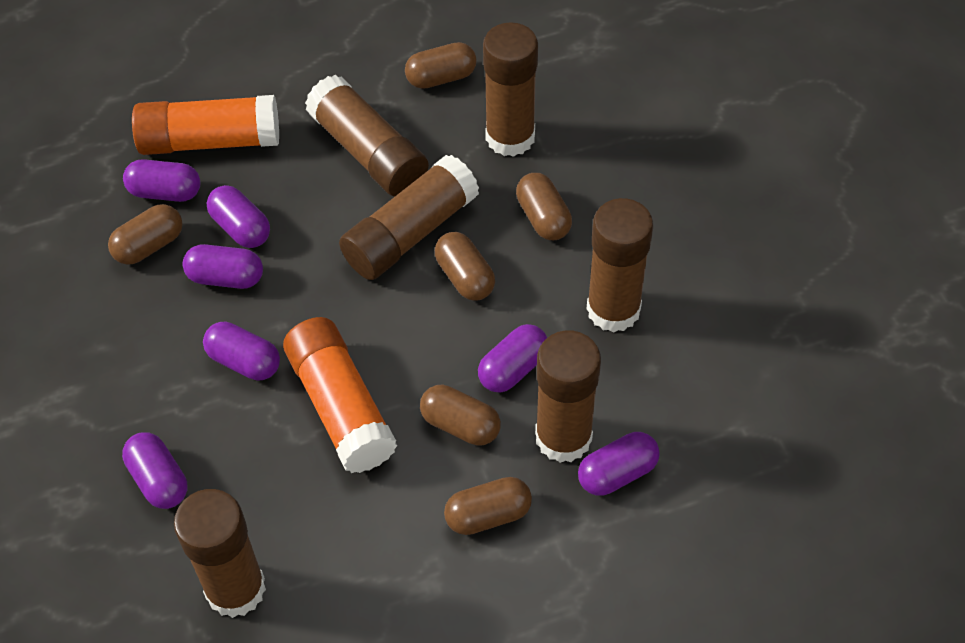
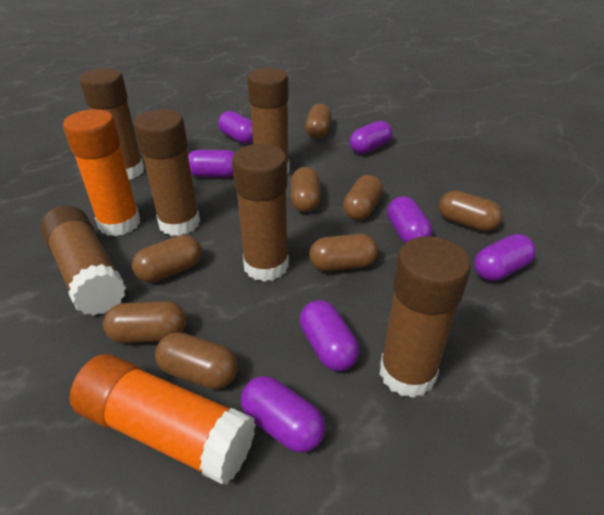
brown capsule: [108,204,183,265] [405,42,477,89] [420,385,501,446] [435,232,495,300] [444,477,532,535] [516,173,572,240] = 6 -> [103,301,187,343] [132,235,202,283] [155,332,238,389] [291,167,321,213] [305,104,332,139] [309,234,378,272] [343,175,383,220] [439,191,503,231] = 8

